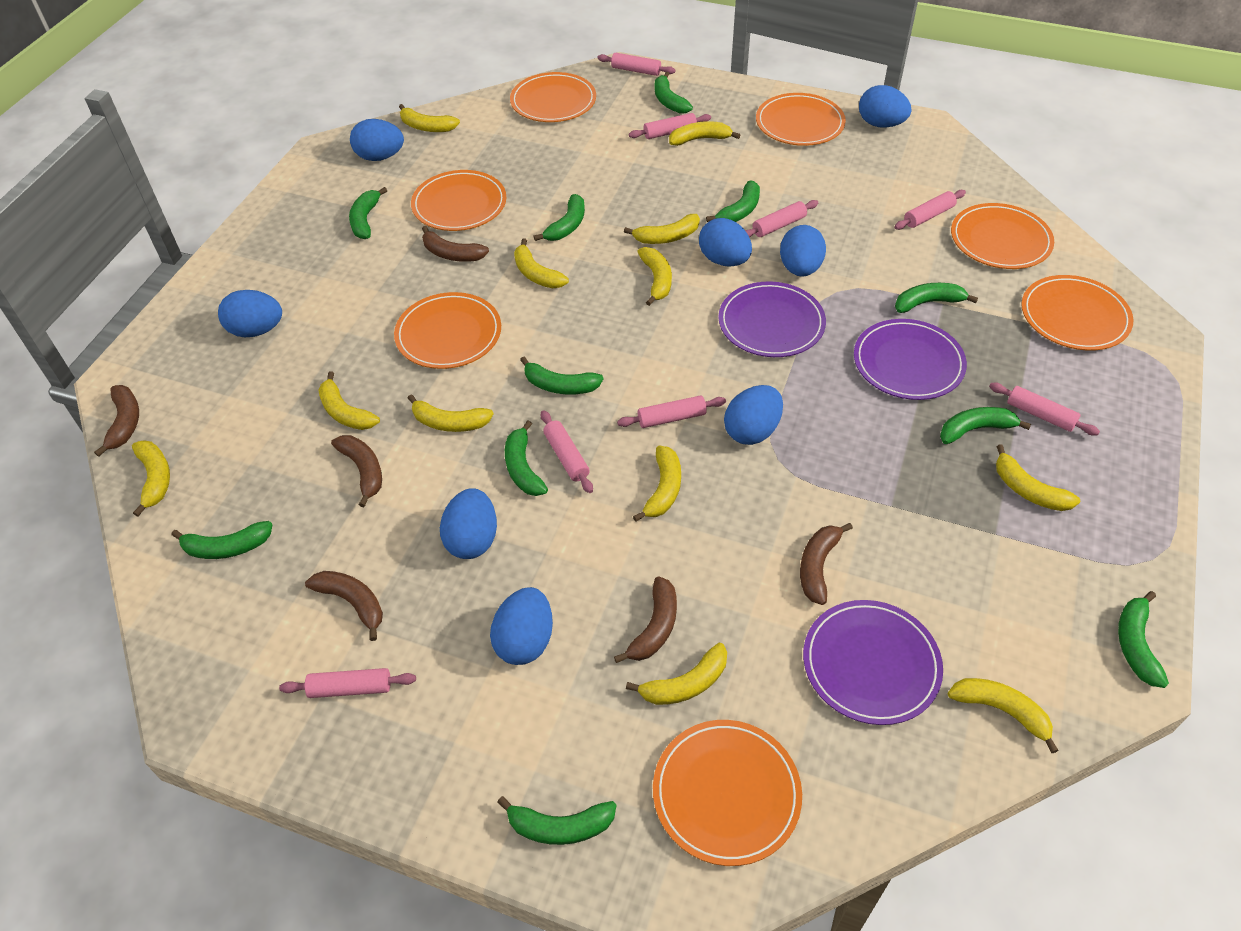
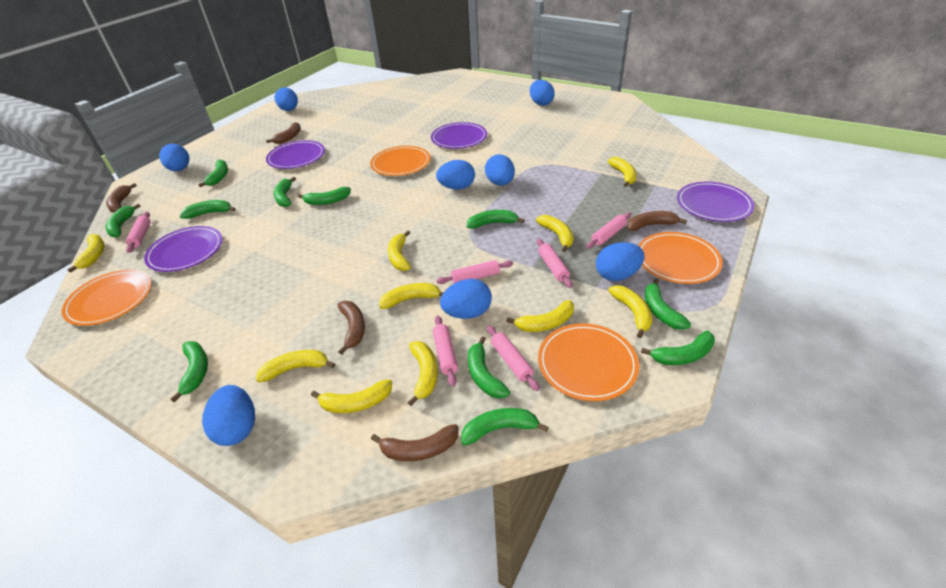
brown banana: [94,385,139,457] [305,571,383,641] [331,435,382,507] [422,226,489,262] [614,577,677,663] [800,523,853,605] = 6 -> [106,183,137,213] [266,122,301,144] [338,301,365,355] [371,424,459,461] [627,211,687,231] = 5
orange plate: [394,292,501,369] [411,170,507,231] [510,72,596,122] [653,720,802,866] [756,93,846,146] [951,203,1054,269] [1021,275,1133,350] = 7 -> [62,270,152,326] [370,146,431,176] [538,323,639,401] [638,232,723,284] = 4
pink rolling pin: [279,668,416,698] [541,410,593,493] [597,53,676,76] [617,395,726,428] [629,113,711,139] [745,200,818,238] [894,190,966,230] [989,383,1100,435] = 8 -> [126,212,151,253] [433,316,458,387] [437,260,513,284] [487,325,540,391] [537,239,573,288] [586,213,631,248] = 6
purple plate: [718,281,826,357] [803,600,943,725] [854,319,967,400] = 3 -> [144,226,222,272] [266,140,325,169] [431,122,487,149] [677,182,754,222] = 4
yellow banana: [132,440,170,517] [318,372,380,430] [399,104,460,132] [408,394,493,432] [514,239,569,288] [624,214,700,244] [626,643,727,705] [633,446,681,522] [637,247,672,306] [669,121,740,146] [948,678,1059,753] [996,445,1080,511] = 12 -> [67,234,105,273] [256,350,335,383] [311,379,392,413] [379,283,443,309] [388,231,411,271] [408,341,438,406] [506,300,574,332] [536,215,573,252] [608,157,637,187] [608,285,652,338] = 10

